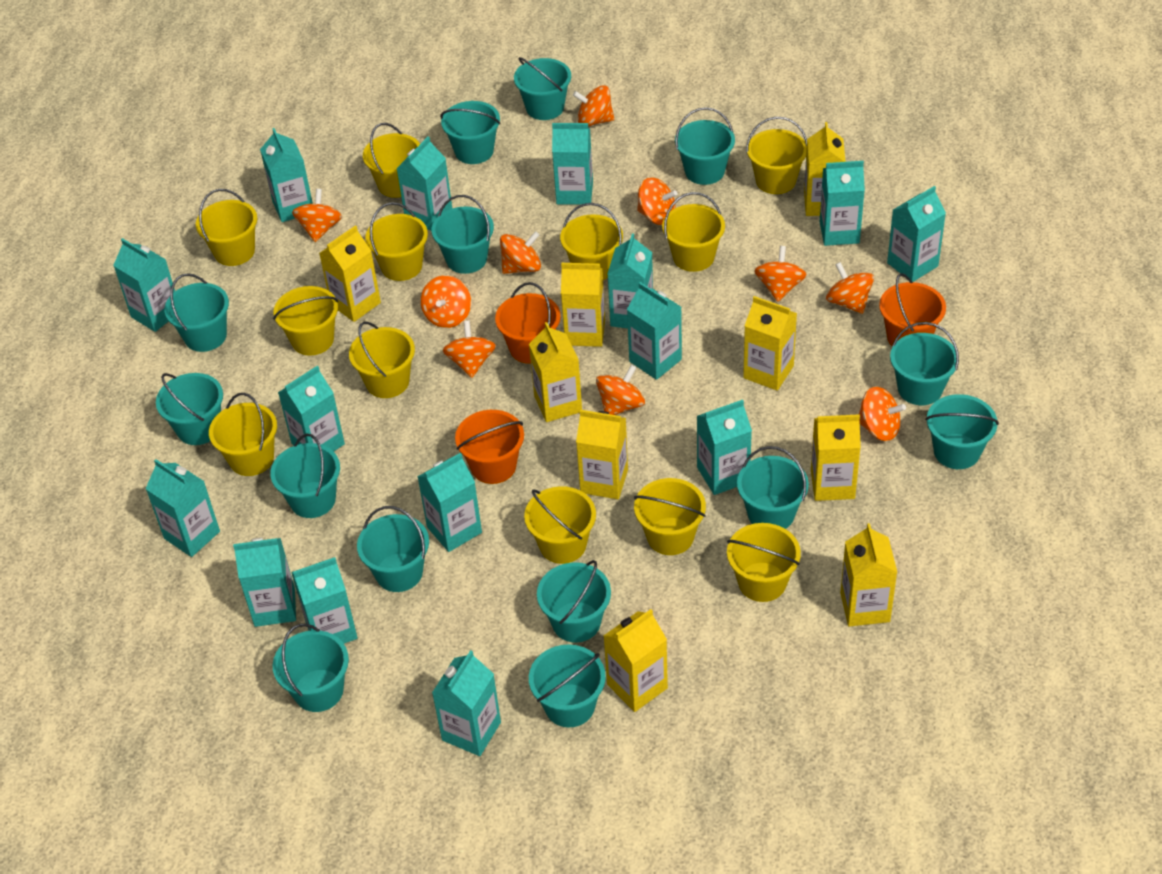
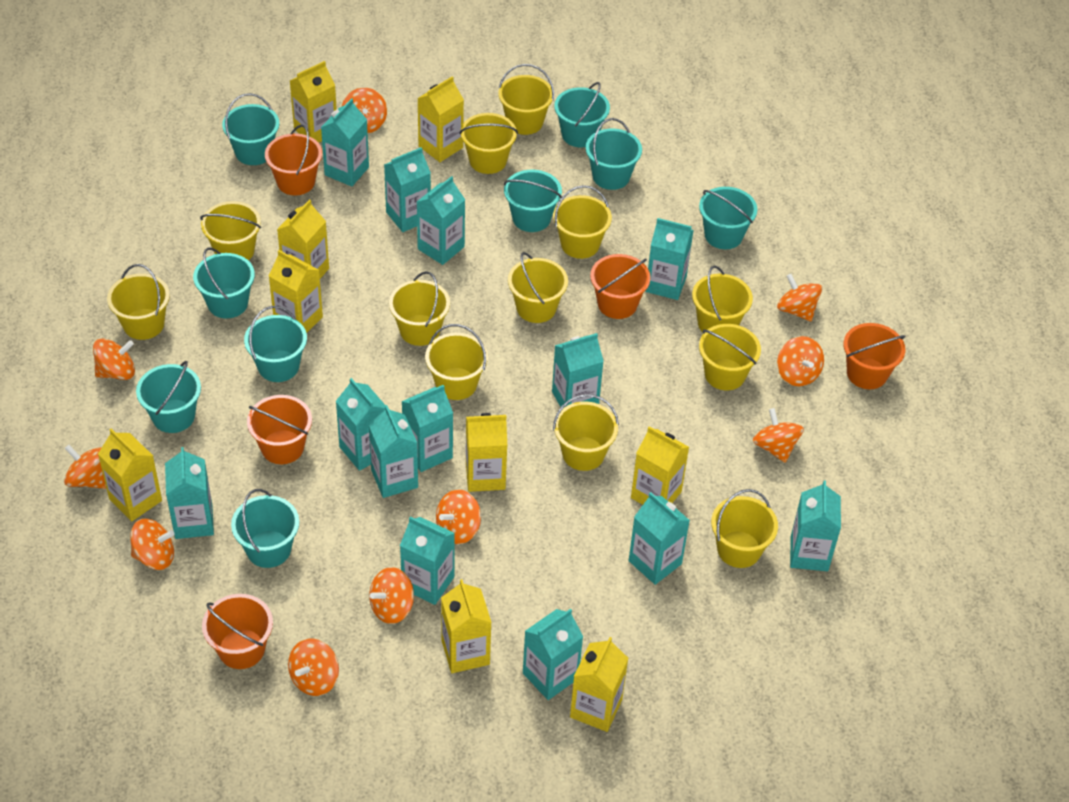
orange bucket: [455,410,524,484] [495,282,561,364] [879,273,946,346] = 3 -> [202,594,273,669] [247,395,312,464] [265,125,322,195] [590,254,651,319] [843,323,906,389] = 5
turquoise bucket: [156,373,223,445] [164,273,229,352] [270,434,340,518] [273,624,349,712] [357,506,429,592] [432,195,494,274] [440,101,500,164] [514,57,571,120] [529,645,606,728] [537,560,611,642] [675,107,735,185] [737,446,809,529] [890,322,959,405] [925,394,999,469] = 14 -> [136,361,201,433] [193,247,255,318] [222,93,279,165] [231,489,299,568] [244,306,307,382] [504,170,562,232] [554,82,610,148] [586,118,642,190] [699,187,757,249] = 9
turquoise carton: [113,238,175,332] [146,459,220,557] [233,538,296,627] [260,128,313,222] [278,366,345,452] [291,557,358,644] [396,136,452,231] [417,453,482,552] [432,650,501,756] [552,123,593,205] [608,233,653,329] [627,282,682,380] [697,400,752,495] [820,161,865,246] [887,186,946,282] = 15 -> [165,447,214,539] [321,98,369,187] [336,378,385,471] [369,405,418,498] [384,147,431,232] [400,517,455,605] [401,385,453,472] [417,176,465,265] [523,609,583,700] [552,333,604,407] [629,492,690,585] [645,218,694,300] [790,480,841,571] = 13

